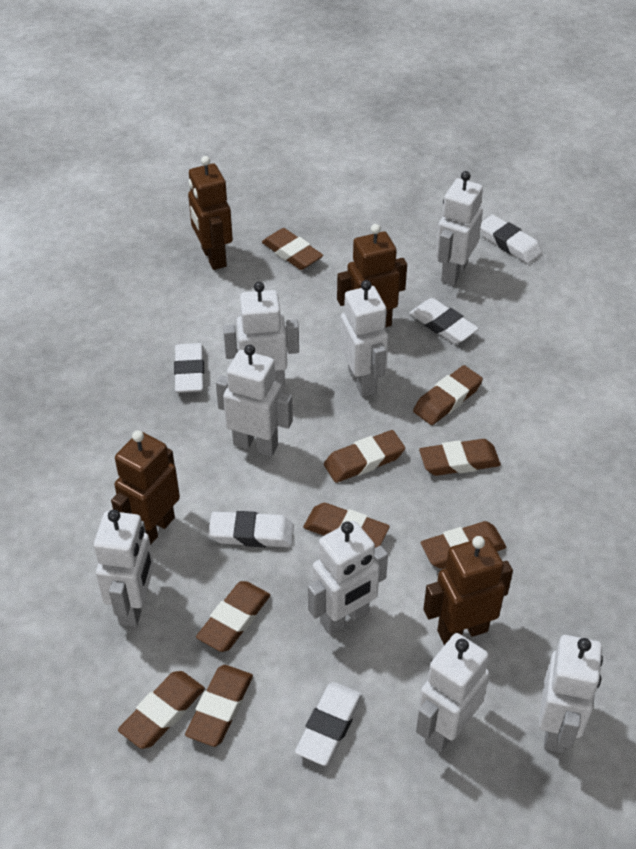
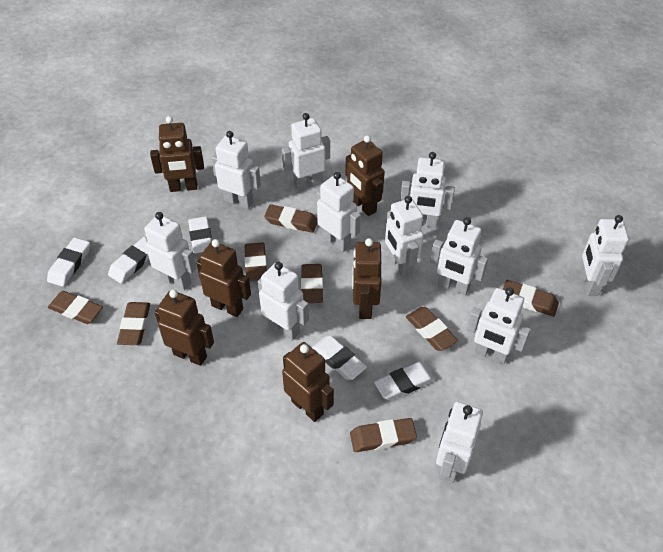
brown eraser: [118,671,205,749] [185,665,253,747] [196,581,270,652] [262,228,323,270] [303,503,390,548] [324,430,405,483] [413,365,483,425] [419,439,501,476] [421,521,506,569] = 9 -> [48,291,103,324] [117,302,150,345] [244,242,267,281] [264,204,317,233] [301,264,323,303] [350,418,417,452] [406,307,458,351] [503,280,559,317] = 8
brown robot: [111,430,180,545] [188,156,233,270] [337,224,407,327] [423,536,513,645] = 4 -> [150,116,204,192] [155,289,214,366] [196,239,251,317] [282,342,334,422] [345,135,385,216] [352,238,381,319] = 6
white robot: [94,509,154,627] [216,345,293,456] [223,282,299,387] [308,521,388,635] [340,280,389,397] [416,633,489,753] [436,171,483,286] [539,635,603,753] = 8 -> [144,212,196,291] [211,131,261,209] [258,262,309,341] [282,113,330,191] [317,172,361,252] [385,196,424,277] [400,152,455,228] [430,217,488,295] [436,402,483,483] [467,287,531,364] [582,215,629,296] = 11

